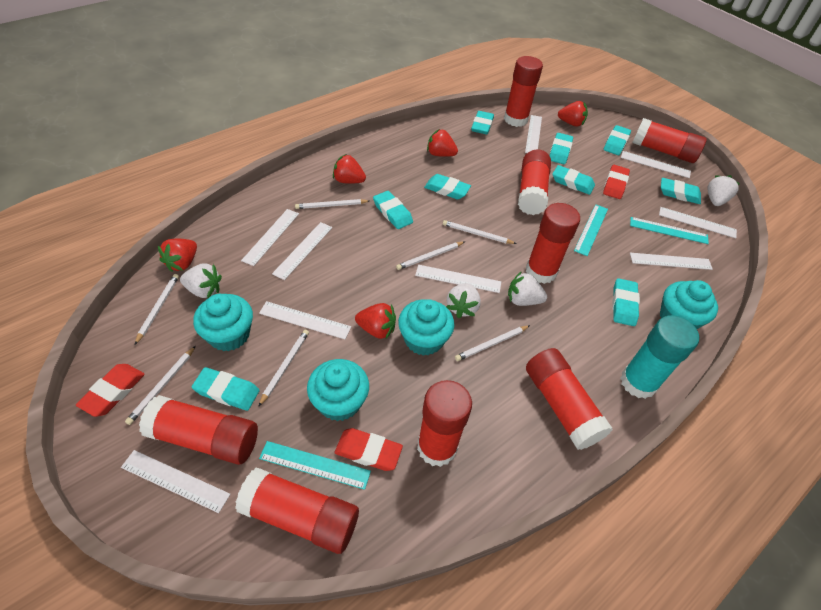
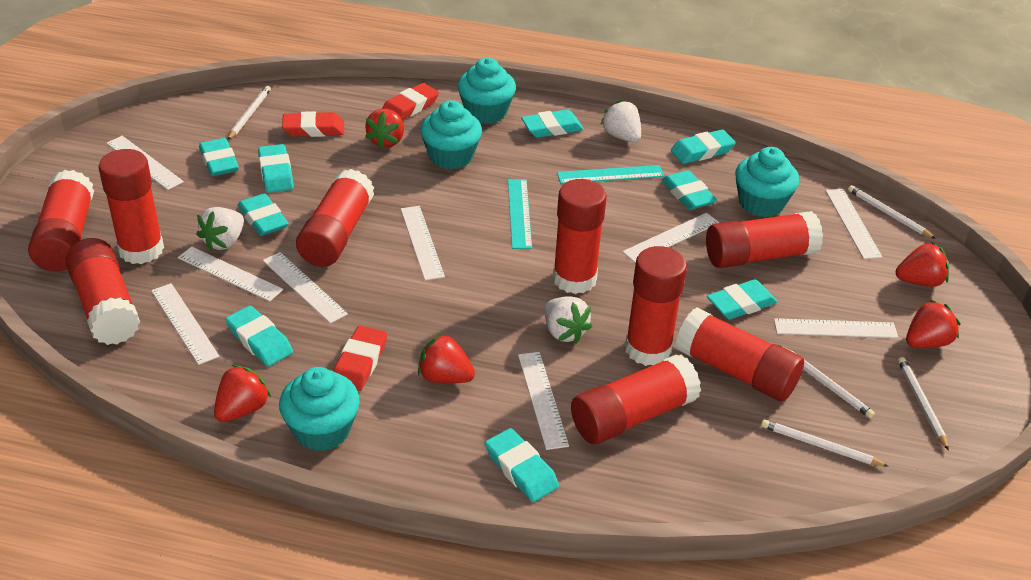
red glue stick: [139,395,258,465] [235,468,359,554] [417,380,472,467] [504,56,543,127] [518,149,551,215] [526,203,580,284] [526,348,613,450] [632,118,707,163] = 8 -> [28,170,94,271] [65,238,140,345] [98,149,164,264] [296,169,374,267] [553,179,607,294] [571,354,701,444] [625,246,687,366] [675,308,804,402] [706,211,823,268] = 9
turquoise glue stick: [620,315,699,399] = 1 -> none = 0
turquoise ruler: [259,441,371,490] [574,204,608,256] [630,217,709,244] = 3 -> [508,179,532,249] [557,165,664,184] = 2
white pencil: [125,346,196,425] [135,274,179,344] [258,330,309,407] [295,199,369,209] [396,242,464,270] [443,220,516,244] [455,325,530,361] = 7 -> [228,86,271,140] [761,419,889,467] [779,345,875,418] [848,185,936,239] [898,357,949,451] = 5
white strawberry: [180,264,222,299] [446,283,481,318] [508,271,547,306] [707,175,740,206] = 4 -> [196,207,244,251] [545,296,593,344] [600,100,641,143] = 3

